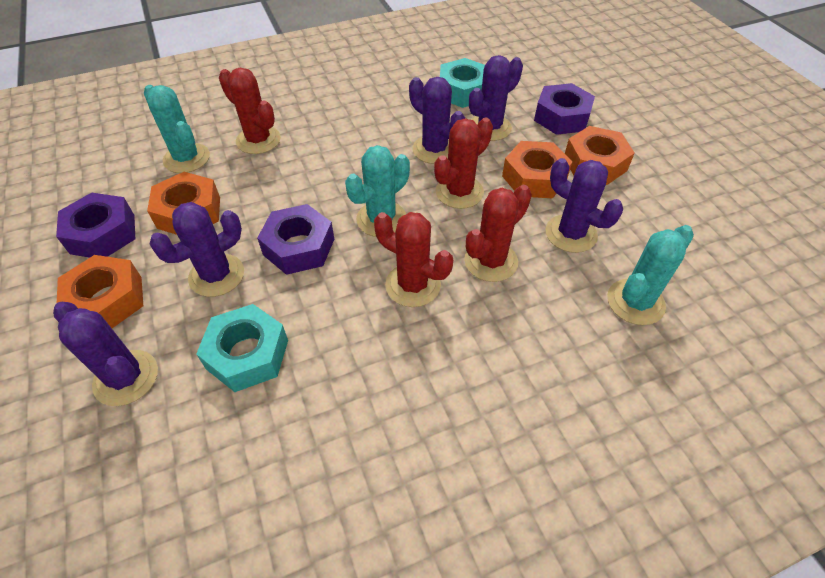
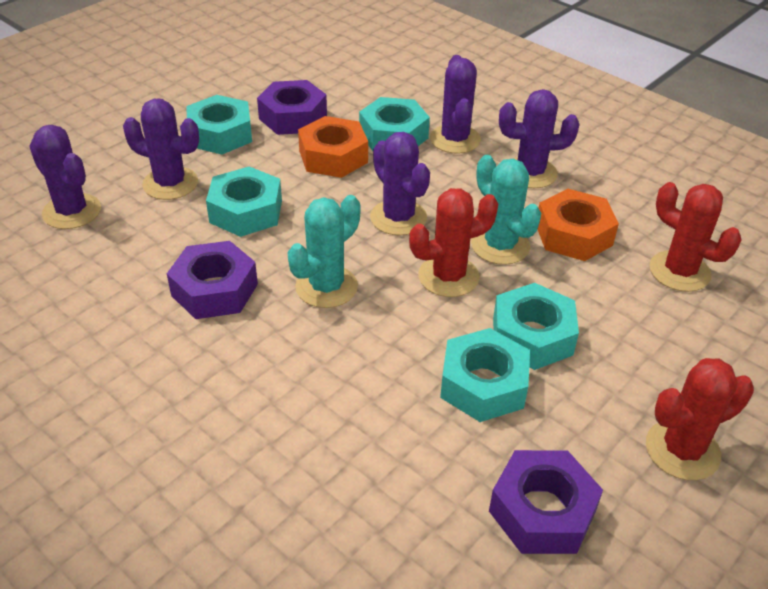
orange nut: [57,255,143,328] [147,172,220,235] [502,141,572,198] [565,126,635,185] = 4 -> [298,116,368,178] [538,189,619,261] = 2
red cactus: [219,68,281,154] [374,212,453,307] [434,118,493,209] [464,185,532,282] = 4 -> [409,188,498,297] [646,358,754,480] [649,182,742,292] = 3
turquoise cactus: [144,85,210,173] [345,145,410,237] [607,225,694,325] = 3 -> [287,195,361,308] [471,155,541,265] = 2
turquoise nut: [196,304,288,392] [440,58,485,108] = 2 -> [187,95,252,155] [206,166,282,237] [359,97,430,151] [440,328,530,422] [493,283,579,370] = 5

